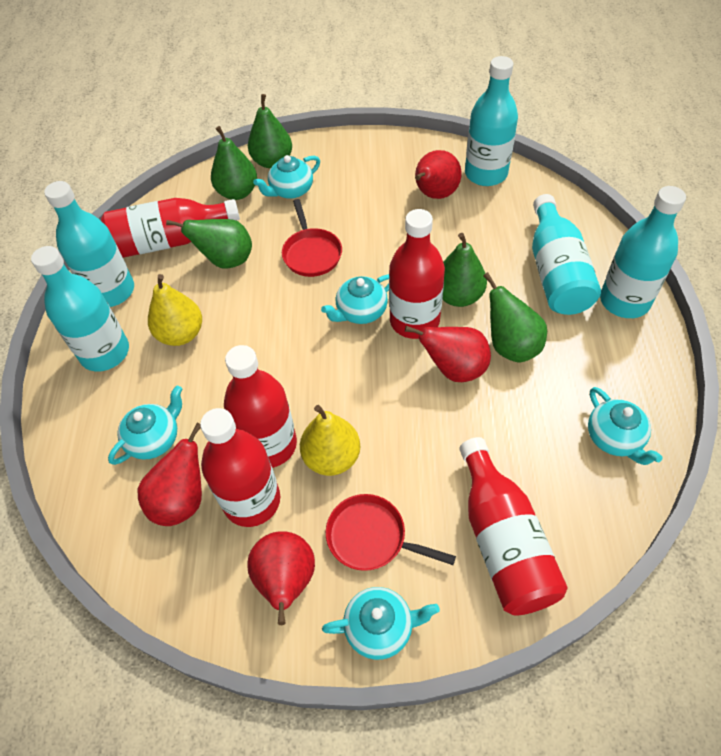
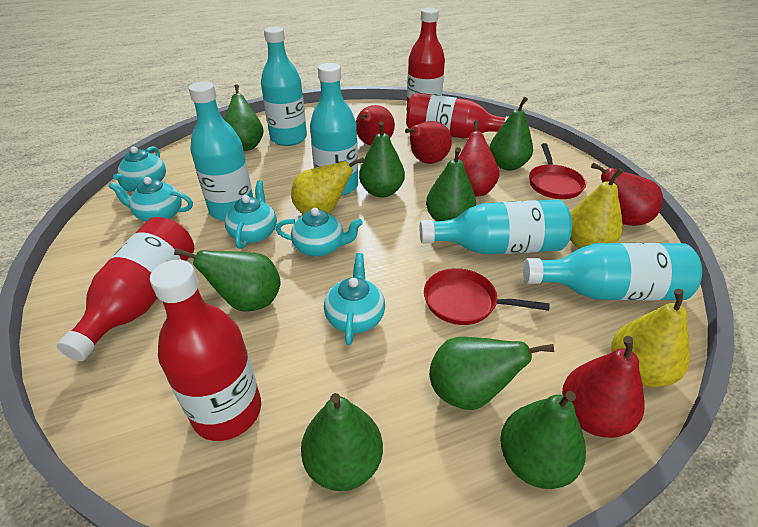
green pear: [166,219,252,269] [211,126,257,200] [248,94,292,168] [442,233,487,307] [483,272,547,363] = 5 -> [174,249,281,312] [224,84,264,151] [301,393,383,491] [359,121,405,198] [426,147,476,221] [429,337,554,410] [489,97,533,171] [500,391,586,489] = 8
red bottle: [101,198,240,258] [200,408,280,527] [224,345,297,468] [389,209,445,339] [459,437,568,616] = 5 -> [57,217,194,361] [150,260,261,441] [406,92,508,138] [407,8,445,108] = 4
red pear: [138,422,202,526] [247,531,315,625] [405,326,491,382] [415,150,462,199] = 4 -> [356,105,395,146] [405,121,452,164] [458,120,499,197] [562,336,645,438] [591,163,663,226] = 5
yellow pear: [148,274,202,346] [300,405,360,476] = 2 -> [291,157,364,214] [570,168,624,249] [611,289,690,387] = 3

